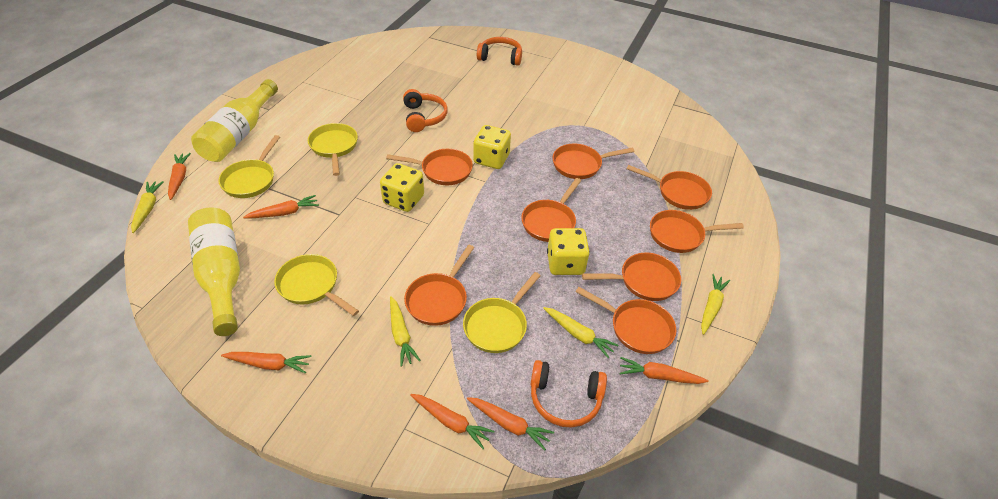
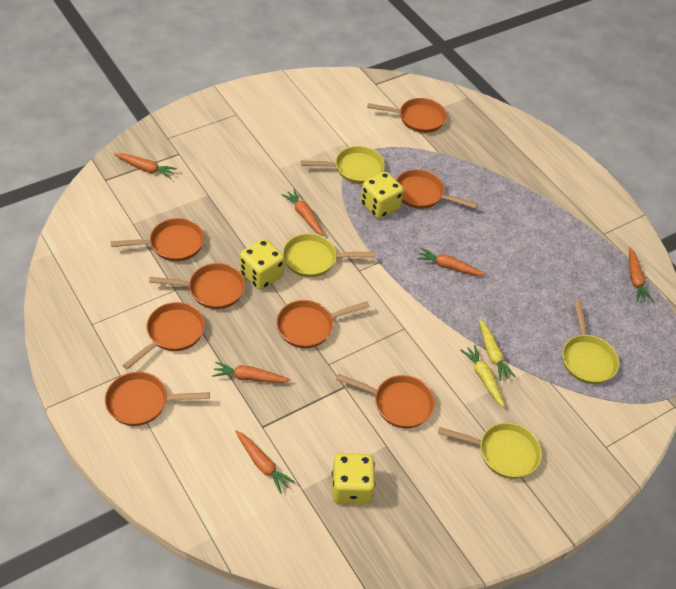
orange headphones: [403,89,448,132] [477,37,522,66] [530,360,607,428] = 3 -> none = 0
yellow bottle: [188,207,240,336] [191,79,278,162] = 2 -> none = 0
yellow carrot: [131,181,163,233] [390,296,421,367] [543,307,618,359] [701,274,730,335] = 4 -> [460,345,505,408] [479,319,516,381] = 2

